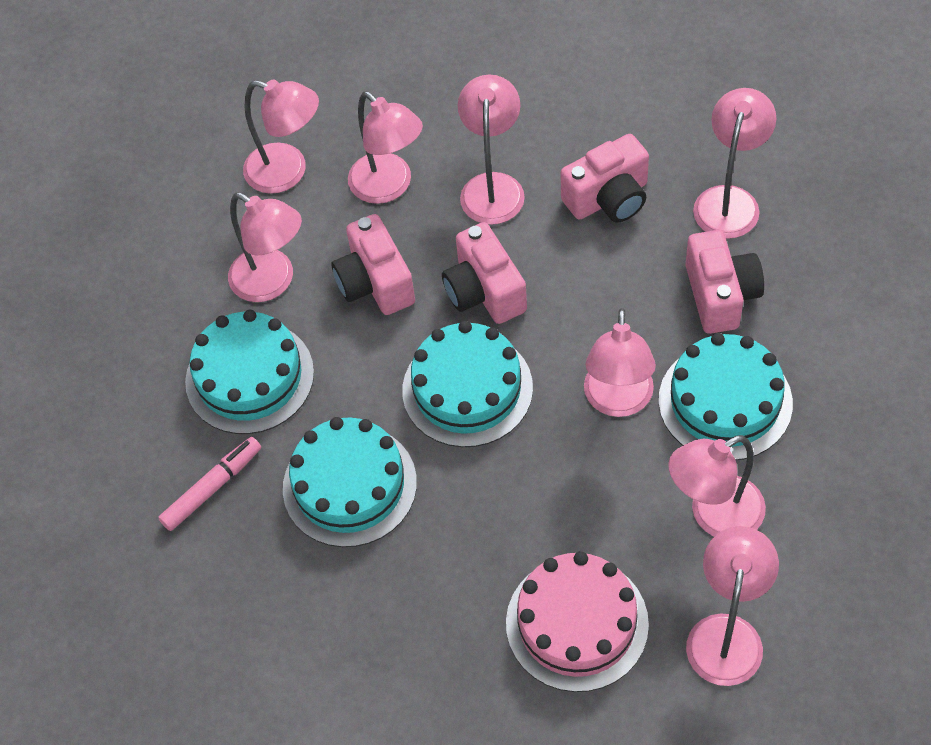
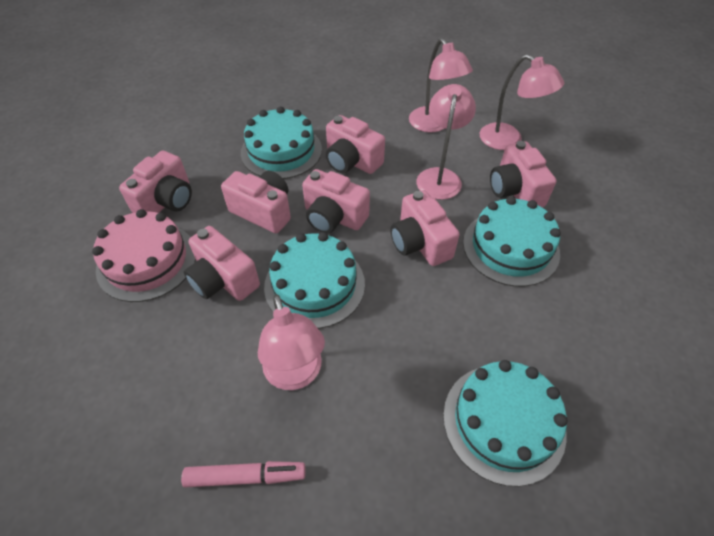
pink camera: [331,214,415,315] [442,222,527,324] [561,134,649,222] [685,230,764,334] = 4 -> [119,151,192,213] [184,226,260,301] [221,171,291,233] [302,169,370,234] [326,115,385,174] [391,190,460,266] [490,141,556,207] = 7
pink lamp: [228,193,302,302] [243,79,319,194] [348,91,423,204] [458,74,525,225] [584,308,656,417] [668,435,766,536] [686,526,779,686] [693,88,776,239] = 8 -> [258,294,325,390] [409,38,473,133] [416,84,476,200] [479,54,564,150] = 4

